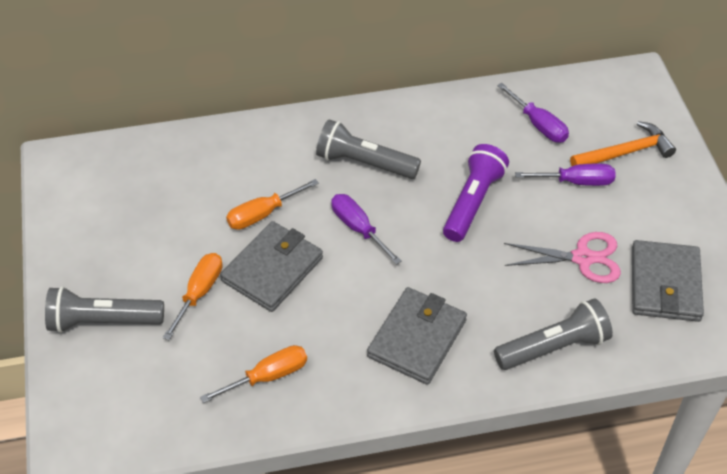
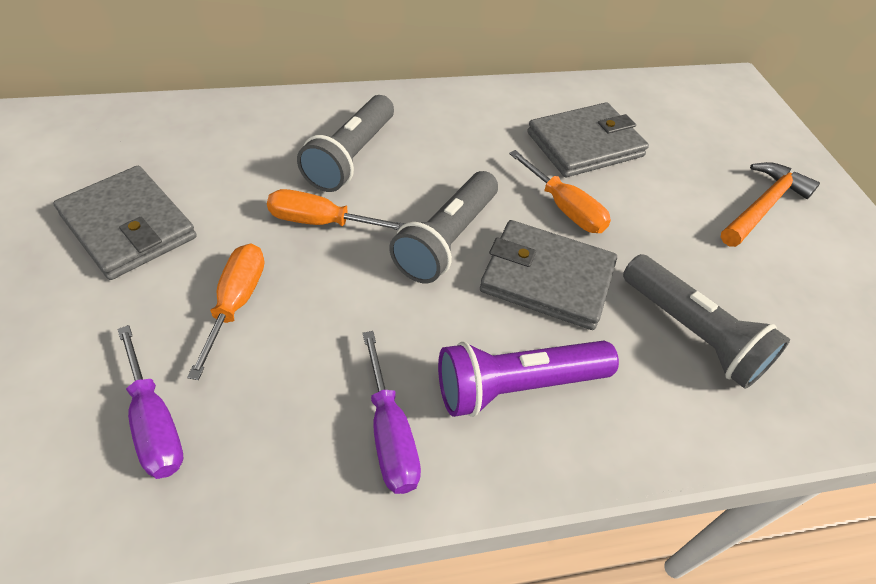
pink scissors: [504,232,621,283] = 1 -> none = 0
purple screwdriver: [331,194,402,265] [497,83,569,142] [515,164,616,186] = 3 -> [117,325,183,479] [363,331,421,494] = 2

